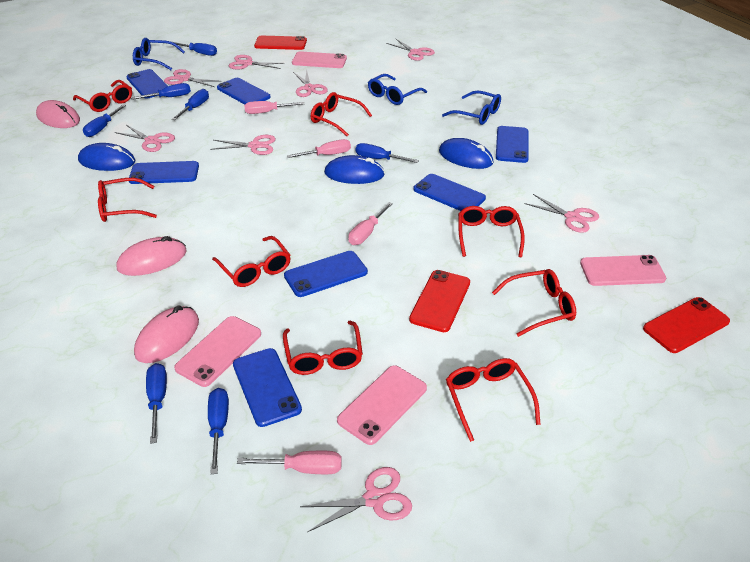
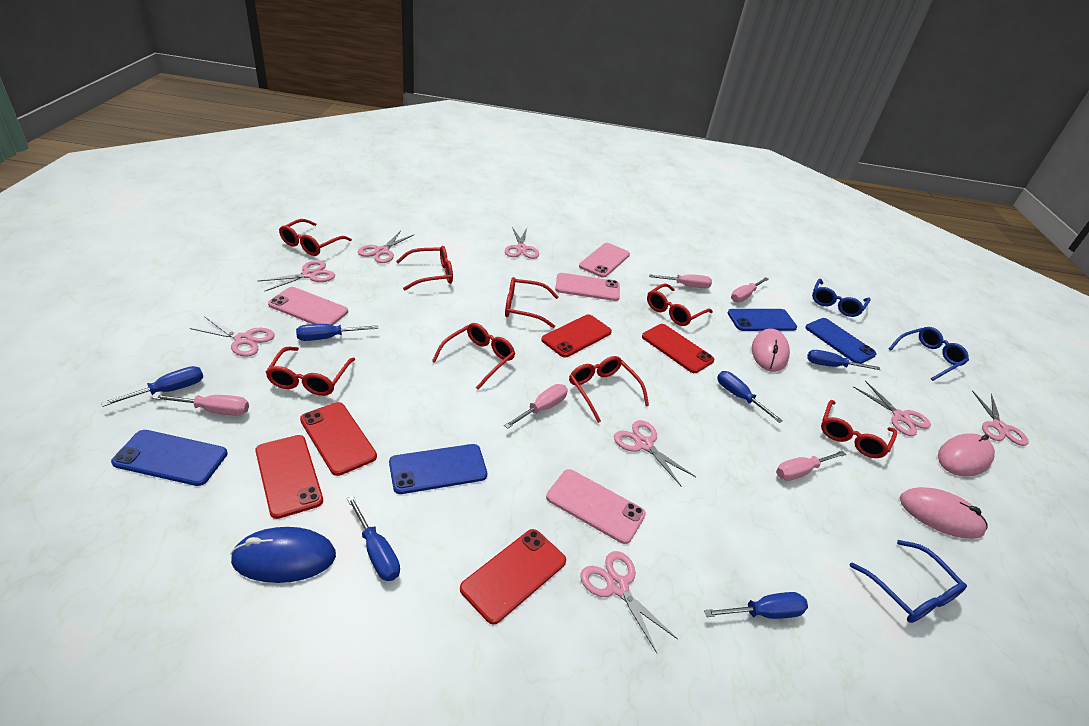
blue mouse: [78,143,136,171] [324,155,385,184] [439,138,494,169] = 3 -> [230,527,336,583] = 1
blue phone: [126,69,168,99] [129,161,199,184] [217,78,271,105] [233,348,302,427] [284,251,368,297] [413,174,486,211] [496,126,529,163] = 7 -> [111,430,228,486] [389,444,487,494] [727,309,797,331] [805,318,876,364] = 4
blue screwdriver: [83,104,126,137] [131,83,191,100] [146,363,167,444] [172,89,209,120] [173,42,217,56] [208,388,229,474] [356,143,419,163] = 7 -> [101,366,203,407] [296,324,379,341] [347,496,400,581] [704,592,808,619] [717,371,783,423] [807,350,880,370] = 6
pink screwdriver: [237,451,342,474] [244,101,304,114] [287,139,351,158] [348,202,393,245] = 4 -> [152,394,249,416] [504,384,568,429] [649,274,712,288] [731,277,769,302] [776,451,846,481] = 5
red phone: [254,36,307,50] [409,270,470,332] [643,297,730,353] = 3 -> [255,435,323,519] [300,402,377,476] [460,529,566,624] [541,314,612,357] [642,324,714,373] = 5

